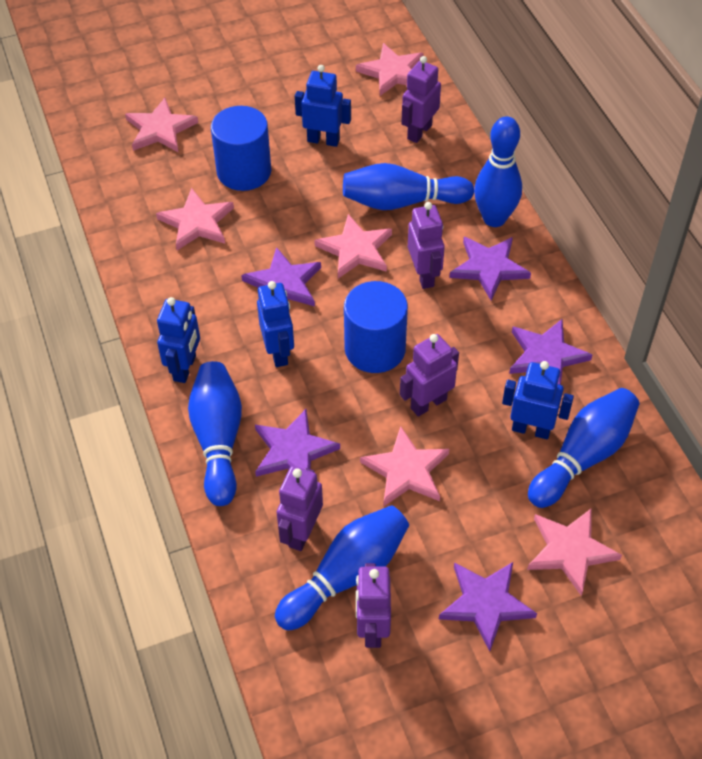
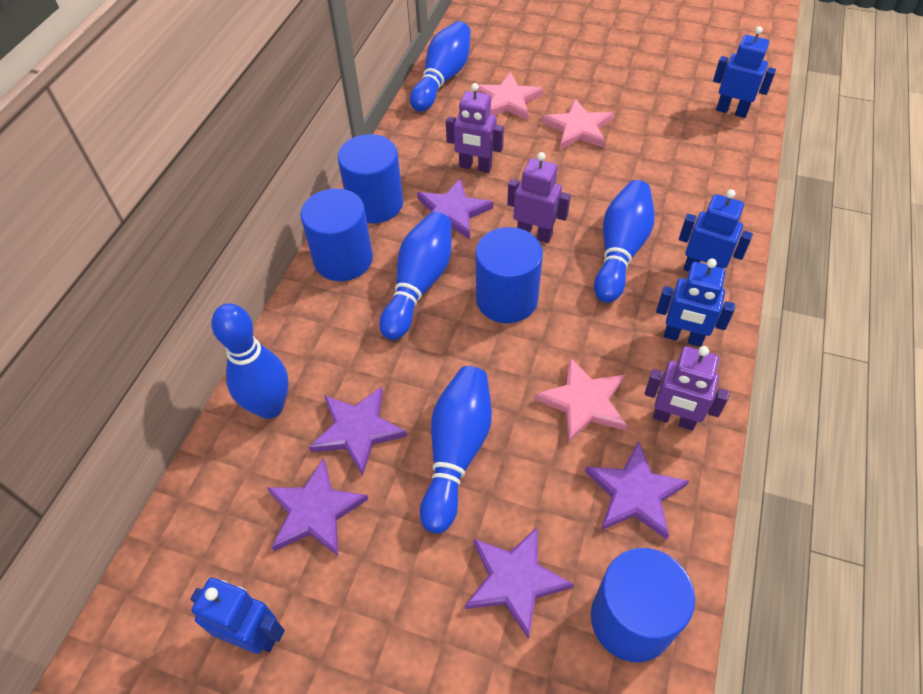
blue cylinder: [211,106,271,191] [344,281,408,373] = 2 -> [300,188,373,281] [338,134,403,223] [475,227,543,323] [591,548,695,662] = 4
pink star: [125,98,198,152] [156,188,234,250] [314,214,392,279] [356,43,424,96] [360,426,449,507] [527,508,622,596] = 6 -> [476,72,543,120] [534,357,627,443] [542,99,614,150] = 3
purple robot: [276,466,323,551] [356,563,391,648] [400,334,459,417] [401,56,441,143] [408,202,445,289] = 5 -> [446,83,504,173] [507,152,571,243] [644,346,730,431] = 3

